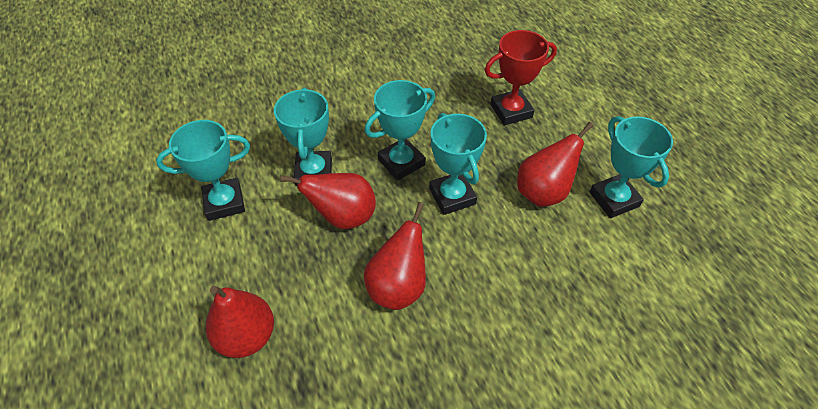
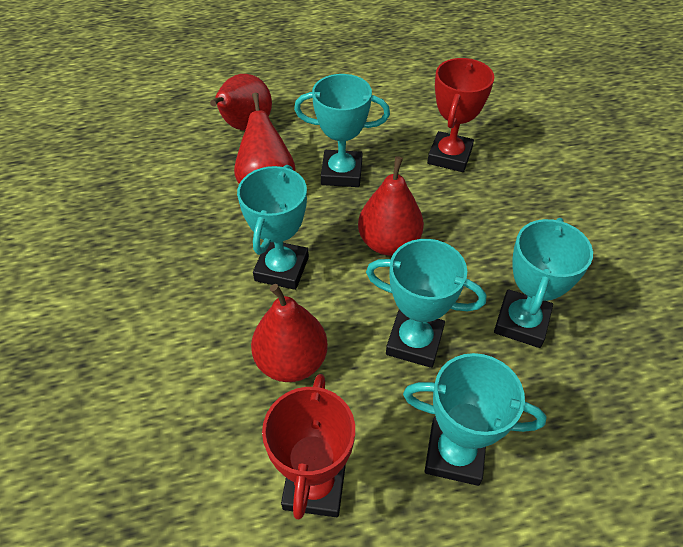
red trophy: [485,30,557,126] = 1 -> [262,374,355,519] [427,58,494,172] = 2

